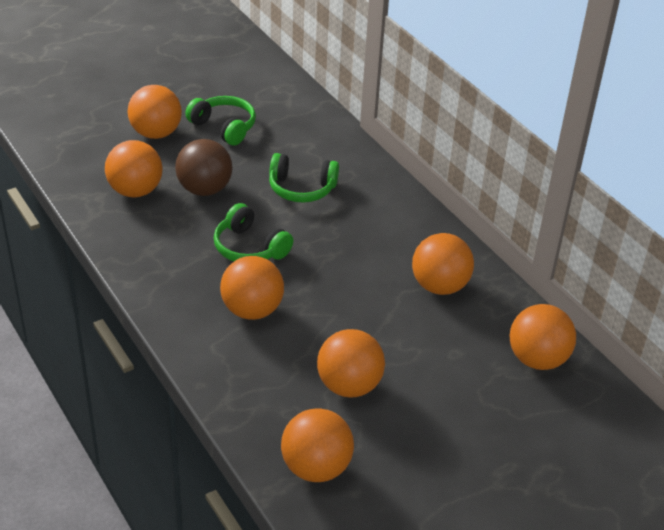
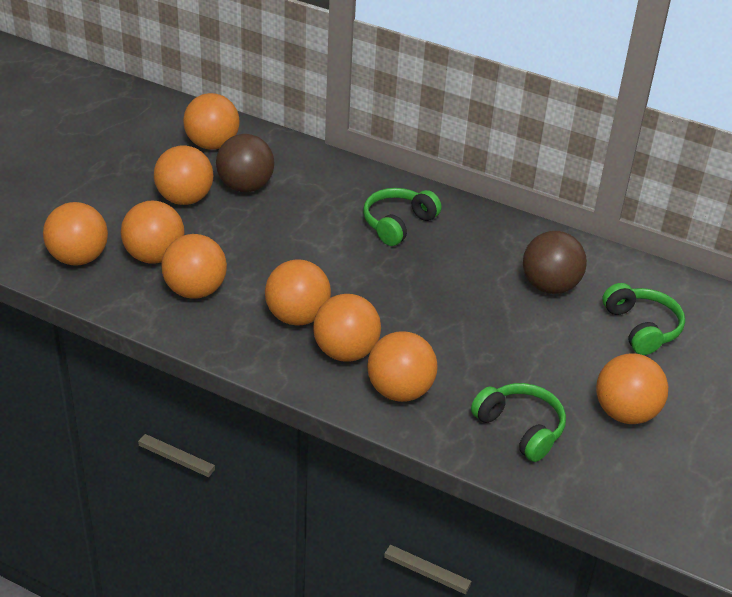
brown ball: [175,139,233,196] = 1 -> [216,134,275,192] [523,231,587,294] = 2
orange ball: [105,140,163,197] [127,85,182,139] [220,256,284,320] [281,408,354,482] [317,329,385,398] [412,233,474,295] [510,304,576,370] = 7 -> [43,202,108,266] [121,201,184,264] [154,145,213,205] [162,234,227,299] [183,93,240,150] [265,260,331,325] [313,294,381,362] [367,331,438,402] [596,353,668,424] = 9

